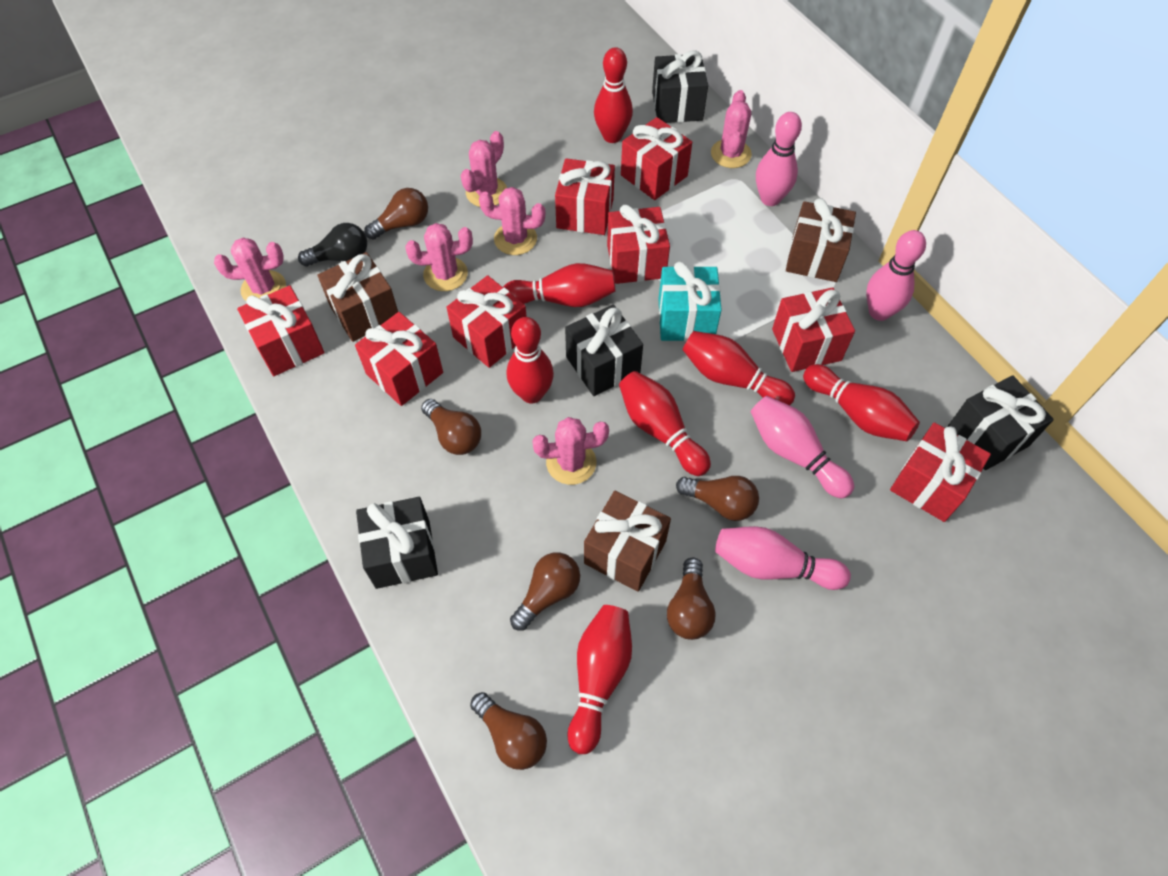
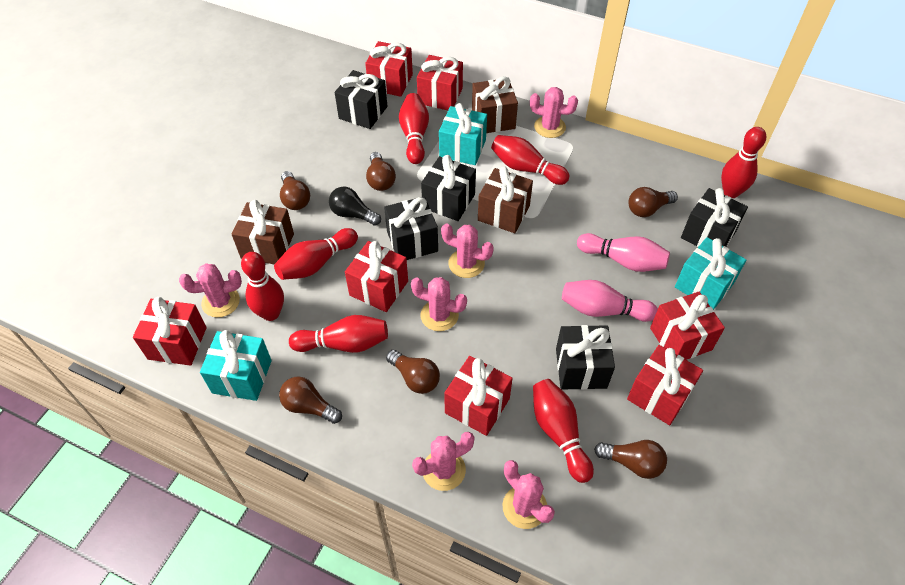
black gift: [356,497,438,589] [565,304,643,396] [652,50,708,123] [948,375,1054,470] = 4 -> [334,70,387,129] [384,196,438,260] [421,155,476,221] [556,325,615,390] [681,188,748,247] = 5
pink bowling pin: [715,526,851,590] [750,396,854,498] [756,112,802,206] [866,230,926,321] = 4 -> [562,280,658,322] [577,233,670,272] = 2
red gift: [237,285,325,376] [355,312,443,406] [446,275,527,368] [555,158,615,235] [607,205,670,284] [621,117,692,200] [772,287,855,372] [890,422,991,522] = 8 -> [133,297,207,366] [345,241,408,312] [365,41,413,97] [417,55,463,110] [444,356,513,436] [627,345,703,425] [650,292,725,360] = 7
turquoise gift: [658,261,722,341] = 1 -> [200,330,272,401] [439,103,487,165] [675,237,746,310] = 3

